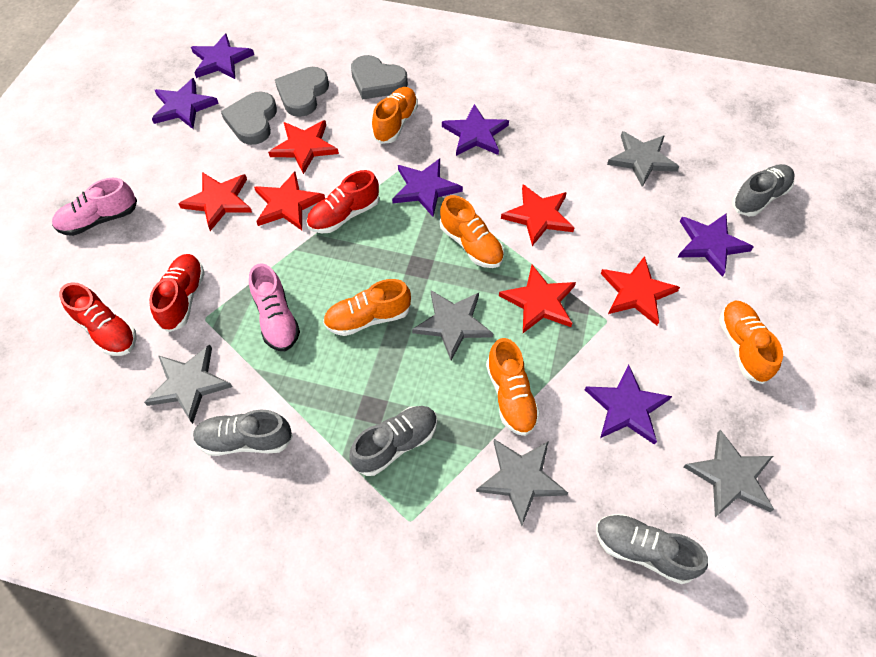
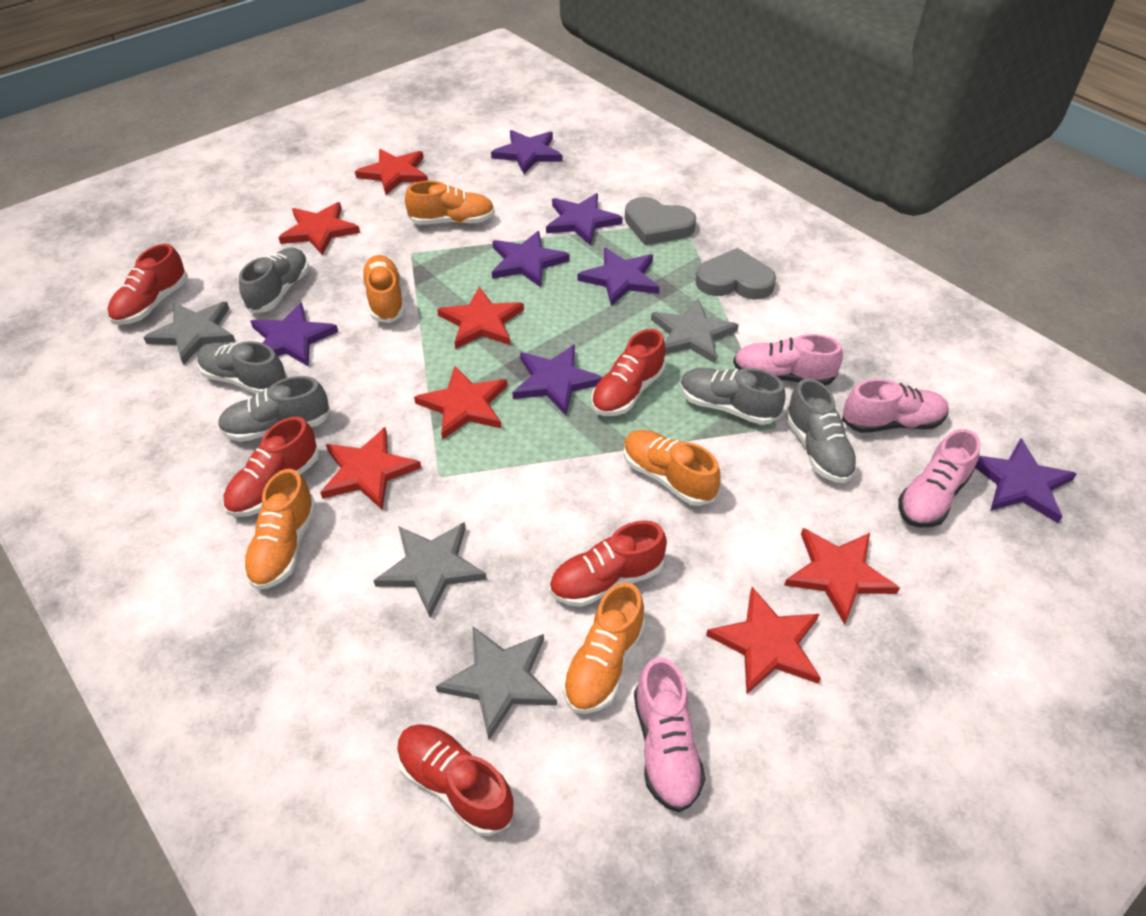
grey heart: [221,91,277,145] [275,67,329,117] [351,55,408,100] = 3 -> [625,197,696,245] [696,248,776,300] = 2
grey shoe: [193,410,293,456] [349,406,437,476] [596,514,708,584] [732,164,795,216] = 4 -> [197,341,288,394] [218,376,330,442] [239,248,309,313] [680,368,785,425] [785,378,858,483] = 5
grey star: [144,344,233,424] [412,290,493,360] [476,439,568,526] [607,131,679,187] [684,430,774,517] = 5 -> [143,302,236,365] [373,522,487,618] [436,626,557,740] [651,299,739,363] = 4
pink shoe: [52,178,137,236] [249,263,300,351] = 2 -> [634,657,705,812] [733,334,843,386] [842,379,949,433] [898,429,981,527] = 4
purple star: [152,78,219,129] [191,33,254,79] [392,158,463,217] [442,104,509,156] [585,364,672,445] [678,214,754,277] = 6 -> [250,303,338,367] [491,130,563,174] [492,231,570,287] [512,344,603,415] [546,193,623,245] [578,247,659,306] [975,438,1076,523] = 7
red shoe: [59,282,137,356] [149,254,205,332] [306,170,379,233] = 3 -> [107,244,188,325] [223,417,319,517] [397,724,515,836] [549,520,667,607] [591,329,666,416] = 5
red star: [178,172,252,231] [254,171,325,230] [268,120,339,174] [499,265,576,333] [501,185,575,246] [601,256,680,326] = 6 -> [278,202,360,255] [320,427,421,510] [355,149,428,195] [414,366,507,440] [437,287,524,349] [706,587,821,695] [784,528,900,625] = 7

